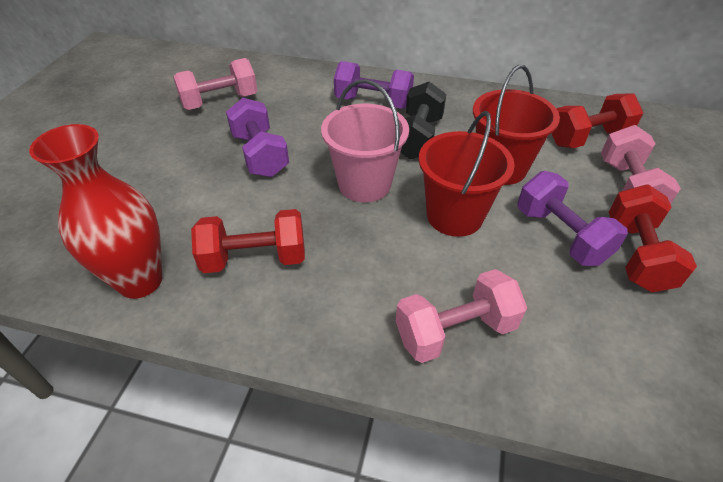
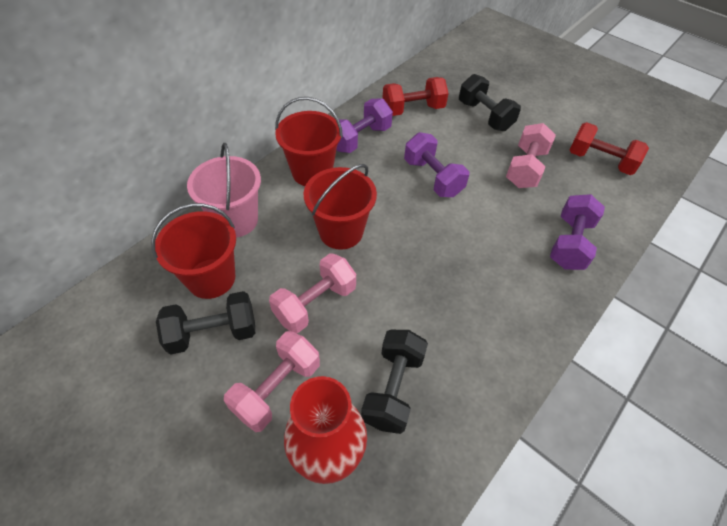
black dumbbell: [400,82,446,159] = 1 -> [156,291,255,354] [361,330,428,434] [459,74,521,131] = 3
red bucket: [419,111,515,237] [473,65,560,185] = 2 -> [151,203,236,299] [275,97,343,186] [304,164,377,250] = 3
red dumbbell: [191,209,305,273] [552,94,643,148] [609,185,697,292] = 3 -> [382,77,449,116] [569,122,649,175] = 2

